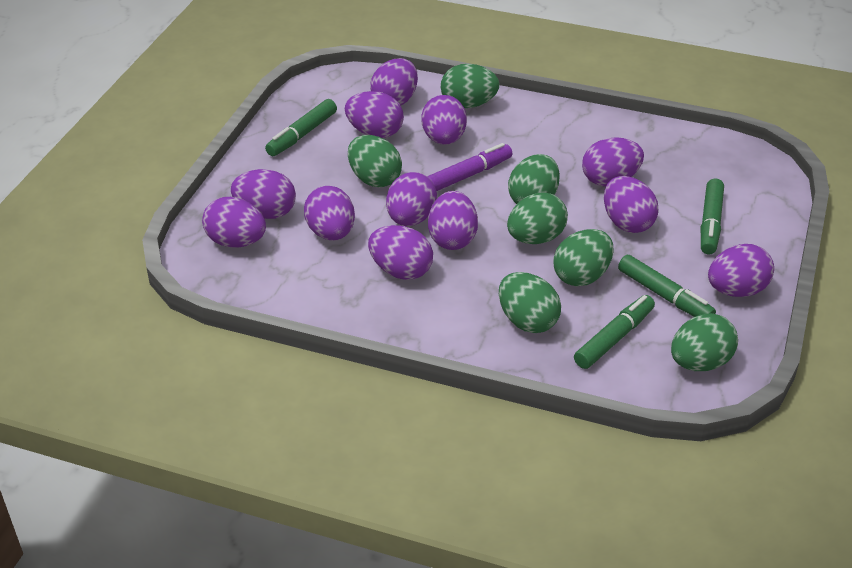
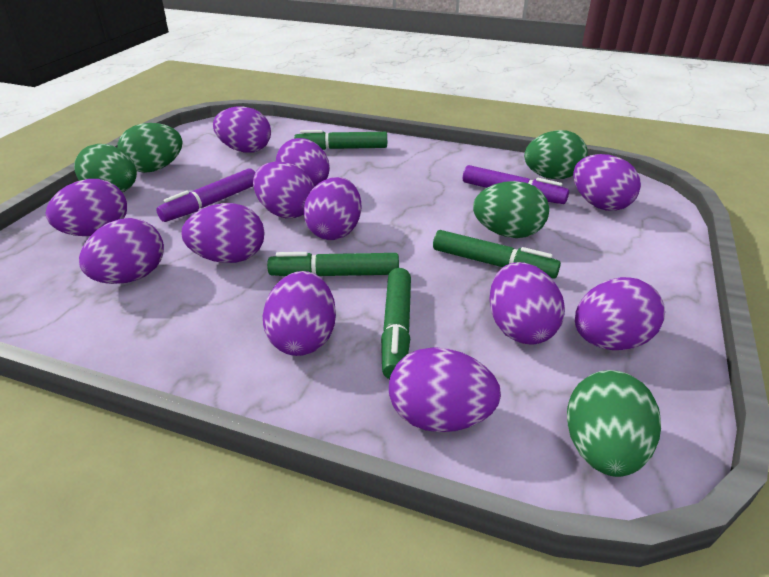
green egg: [348,135,402,187] [441,64,500,108] [499,272,561,333] [507,192,568,244] [508,154,560,204] [553,229,614,286] [671,313,738,371] = 7 -> [74,144,137,192] [117,123,182,173] [473,181,549,238] [524,130,588,179] [567,370,661,477] = 5
purple marker: [427,143,512,191] = 1 -> [156,168,255,222] [463,165,569,204] = 2

